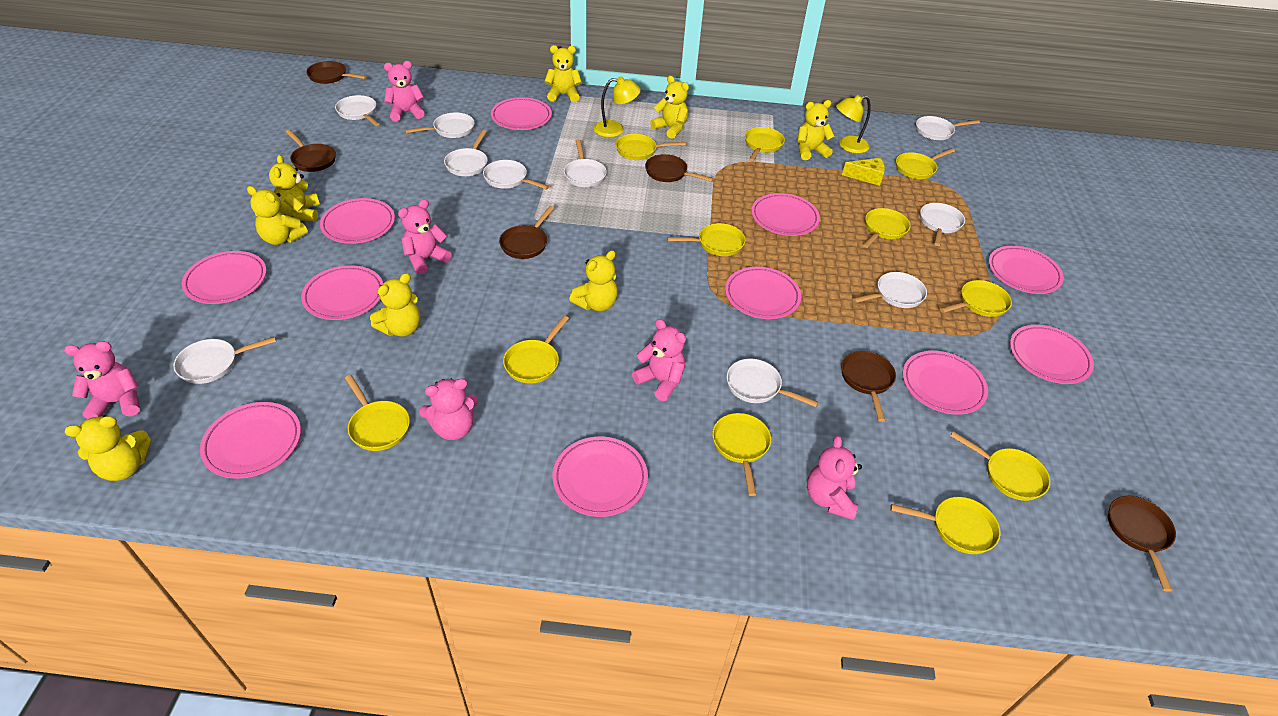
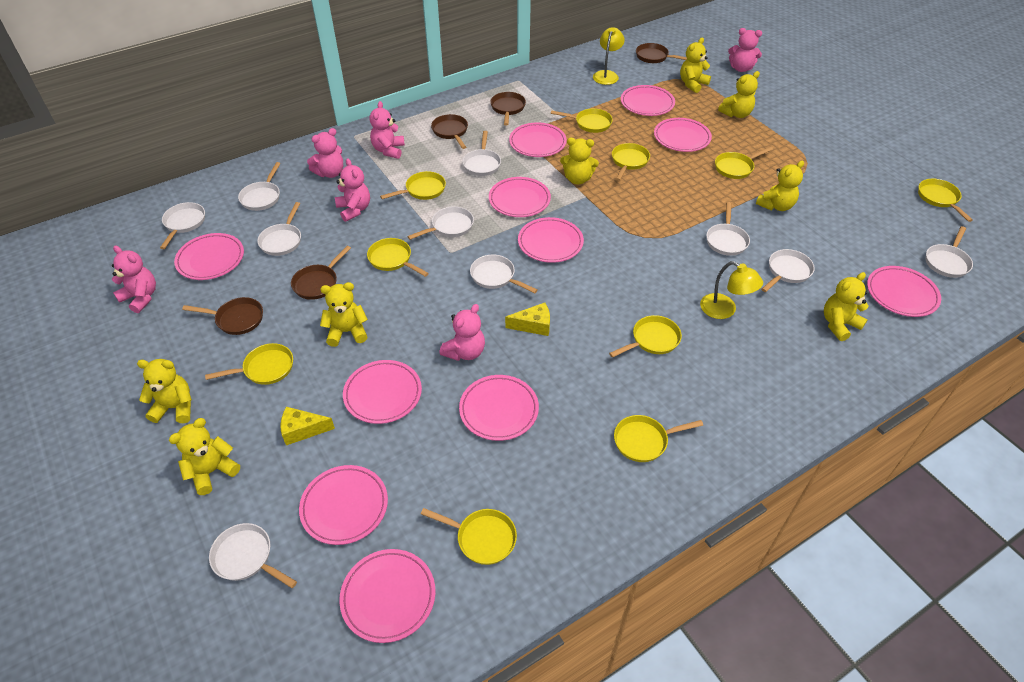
brown pan: [286,130,336,172] [306,61,367,84] [499,206,554,259] [645,154,714,182] [841,351,896,422] [1108,496,1176,592] = 6 -> [182,297,263,335] [291,246,351,300] [431,114,468,149] [490,92,526,126] [636,43,687,63] = 5
yellow cheese: [842,158,885,186] = 1 -> [281,407,335,445] [505,303,550,336] = 2
yellow pan: [345,375,410,451] [503,316,569,384] [616,134,686,160] [667,223,746,256] [712,413,771,496] [745,127,785,161] [863,208,910,248] [890,497,1001,554] [896,148,955,179] [940,280,1012,317] [950,431,1050,501] = 11 -> [205,343,293,385] [367,238,429,277] [380,171,446,200] [421,508,517,565] [551,108,613,133] [609,315,682,358] [612,143,650,181] [614,415,703,462] [715,147,773,179] [918,179,973,222] = 10

